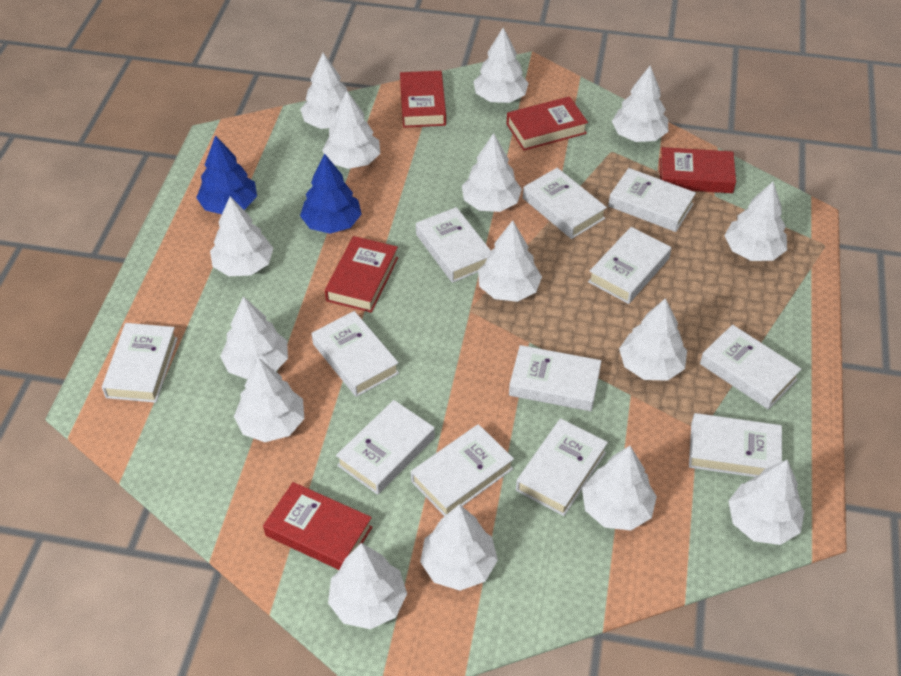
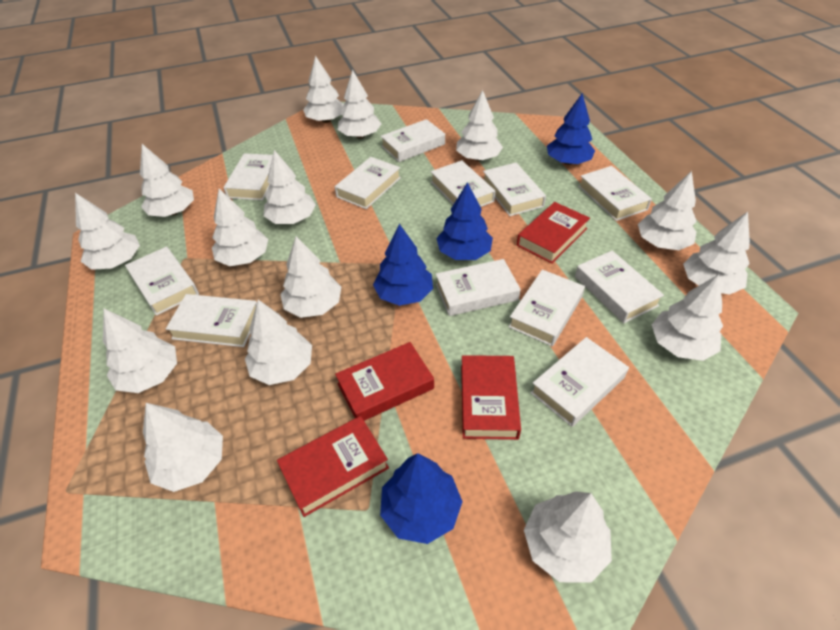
blue tree: [196,135,257,214] [300,153,362,234] = 2 -> [373,224,433,306] [380,453,463,544] [436,182,493,260] [547,93,595,165] = 4
red book: [263,482,372,570] [325,236,398,313] [400,71,446,128] [507,96,588,151] [659,147,736,193] = 5 -> [277,416,389,517] [335,342,434,421] [461,355,521,440] [517,202,590,264] = 4

